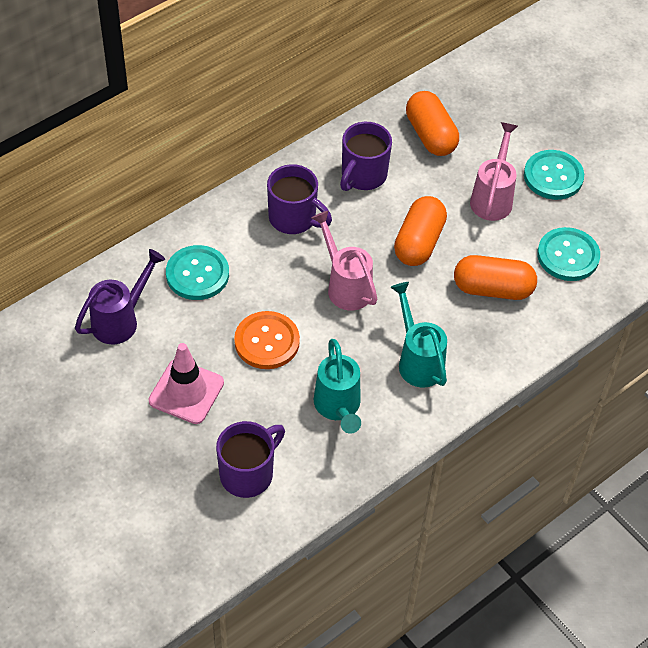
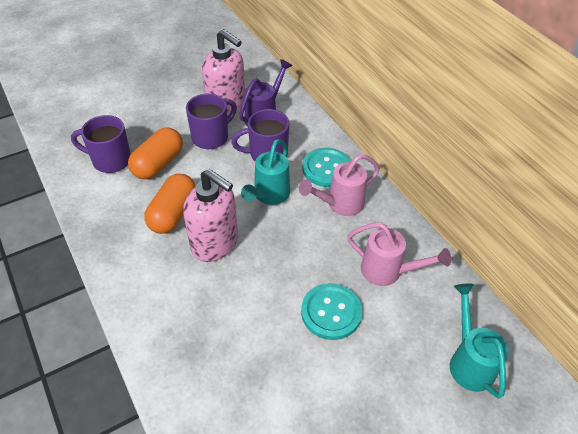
orange button: [234,311,300,369] = 1 -> none = 0
orange capsule: [394,196,447,266] [406,91,459,156] [454,255,537,300] = 3 -> [128,127,183,179] [144,174,196,234] = 2
pink soap dispenser: none = 0 -> [183,169,238,262] [202,29,245,117] = 2
pink traffic cone: [149,343,224,424] = 1 -> none = 0
turquoise button: [166,245,229,300] [524,150,584,200] [537,227,600,281] = 3 -> [301,283,362,340] [302,148,351,187] = 2

